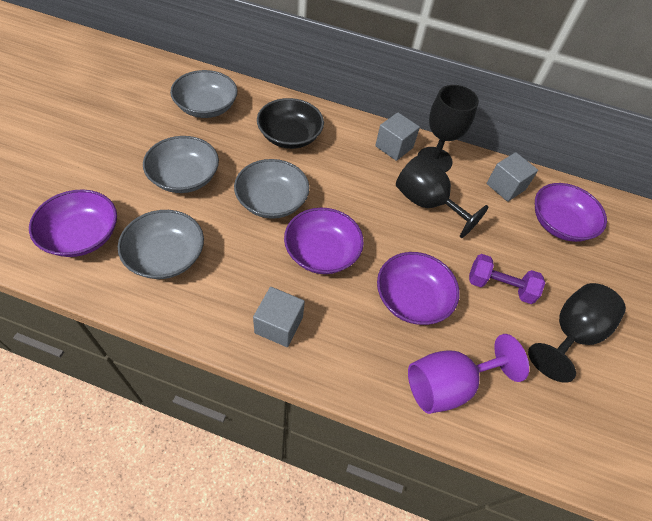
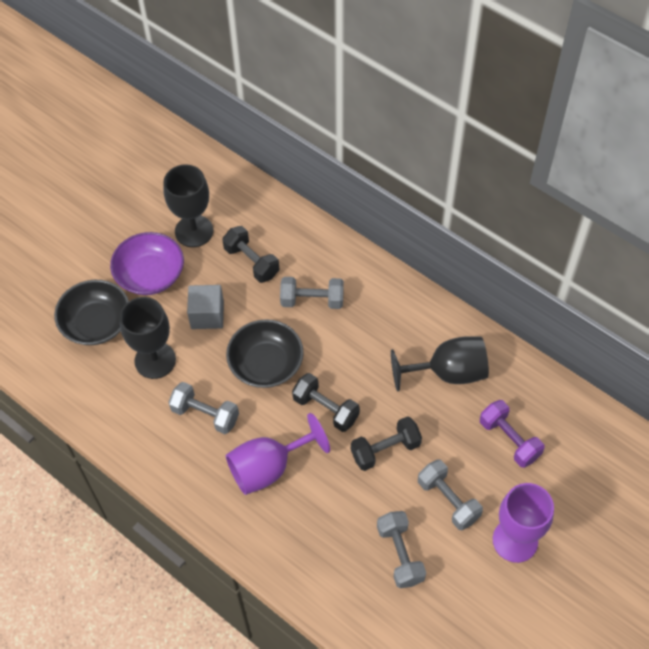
black bowl: [257,98,324,149] = 1 -> [54,280,129,345] [226,319,304,388] = 2
black dumbbell: none = 0 -> [222,226,280,283] [292,373,360,432] [351,416,422,471] = 3
grey bowl: [118,210,204,279] [143,136,219,193] [170,70,238,118] [234,159,309,219] = 4 -> none = 0
grey cube: [253,287,305,347] [375,112,420,161] [486,152,538,202] = 3 -> [187,285,224,329] = 1
grey dumbbell: none = 0 -> [168,382,239,434] [280,277,344,309] [377,511,426,588] [418,459,483,530] = 4
purple bowl: [29,189,117,257] [284,208,364,274] [377,252,460,325] [535,183,607,242] = 4 -> [110,232,184,295] = 1
purple goblet: [408,334,529,414] = 1 -> [226,413,330,495] [493,483,554,563] = 2

